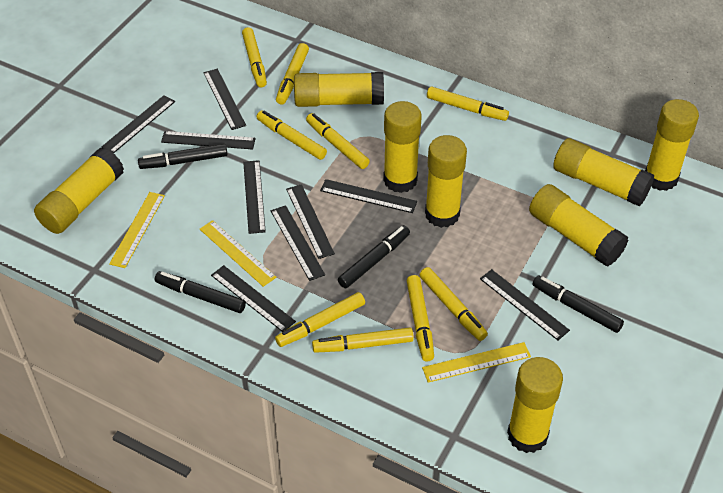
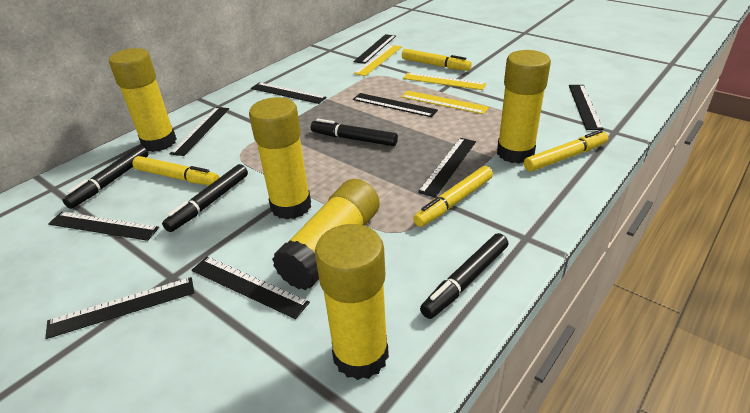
yellow glue stick: [34,148,124,234] [294,72,384,107] [383,101,422,193] [425,135,467,228] [507,357,563,453] [529,184,628,267] [553,138,654,207] [645,99,699,191] = 8 -> [109,48,177,152] [249,97,311,220] [272,179,380,290] [315,224,389,380] [497,50,551,164] = 5
yellow marker: [242,27,267,87] [257,111,327,160] [275,292,365,347] [276,43,309,105] [306,113,370,169] [312,328,414,353] [407,275,434,361] [419,267,488,341] [427,86,509,121] = 9 -> [132,156,219,185] [402,49,472,71] [413,166,493,227] [524,130,608,172] = 4

